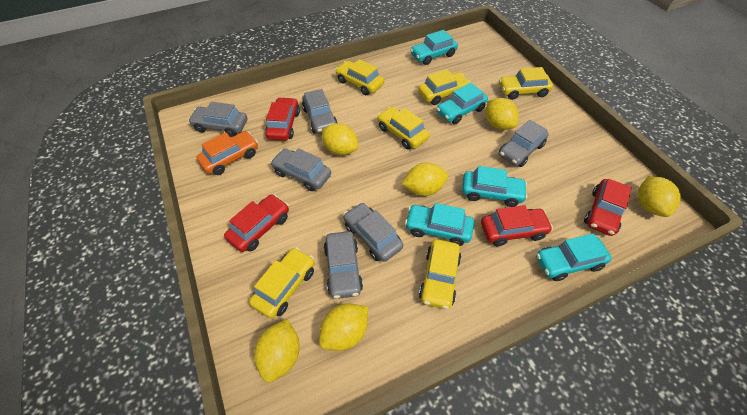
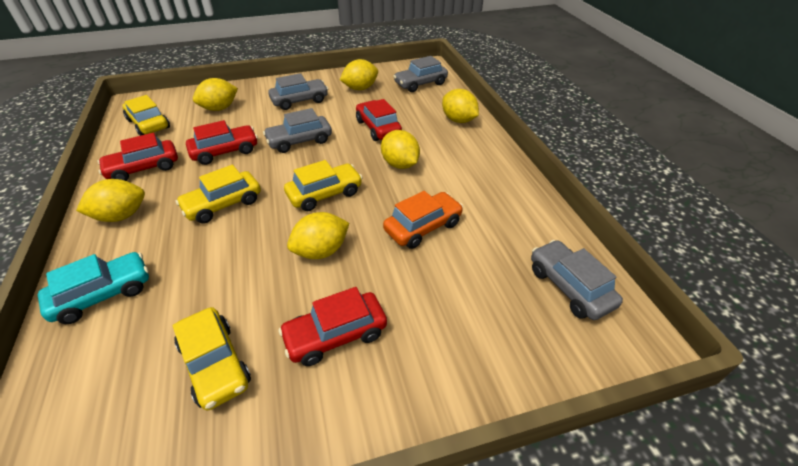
grey car: [188,102,247,137] [271,148,331,191] [302,89,338,134] [324,231,363,299] [343,203,403,262] [499,120,549,167] = 6 -> [263,108,332,153] [268,73,328,110] [393,56,448,92] [531,240,623,320] = 4
turquoise car: [405,203,474,246] [410,30,458,65] [436,83,488,124] [462,166,527,207] [536,233,612,281] = 5 -> [38,252,149,324] = 1
yellow car: [249,247,315,319] [335,59,384,95] [377,107,429,149] [418,69,471,105] [419,239,461,309] [499,67,553,100] = 6 -> [122,95,170,136] [173,307,251,410] [176,165,261,224] [284,160,363,211] = 4

